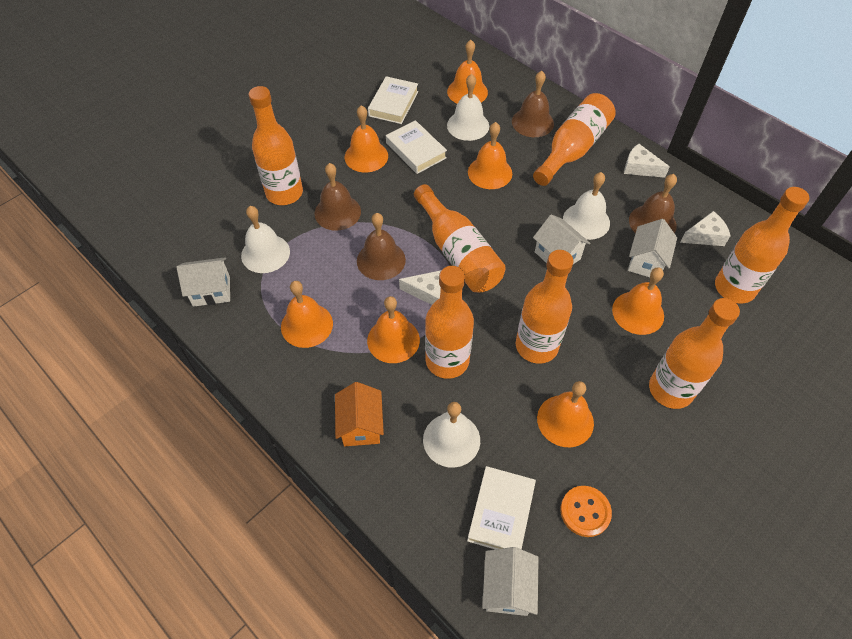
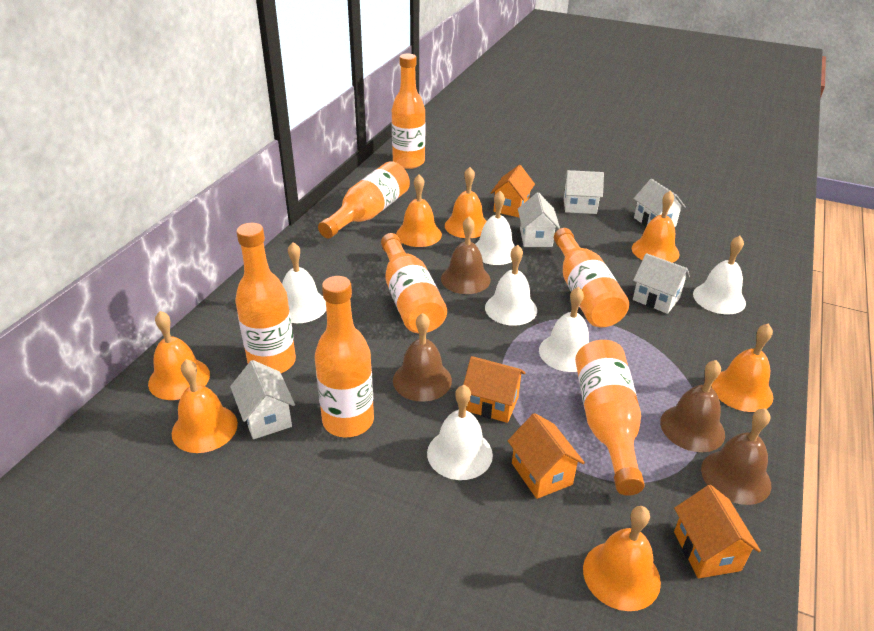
orange button: [560,486,612,537] = 1 -> none = 0
orange house: [335,382,384,446] = 1 -> [463,356,525,423] [491,165,535,218] [508,413,585,499] [674,485,761,578] = 4
white bell: [241,206,290,273] [423,402,480,468] [447,74,489,141] [563,172,610,240] = 4 -> [282,242,326,323] [427,385,493,480] [475,191,515,265] [485,245,537,326] [539,287,589,372] [693,236,746,314] = 6
white book: [368,76,418,124] [386,120,447,174] [467,466,536,549] = 3 -> none = 0
white cheese: [399,270,441,305] [624,144,670,178] [680,211,730,246] = 3 -> none = 0
white house: [177,257,230,307] [482,547,539,616] [533,214,590,264] [628,219,677,277] = 4 -> [230,360,295,439] [518,192,560,247] [564,170,604,214] [633,179,686,227] [633,253,690,314] = 5

